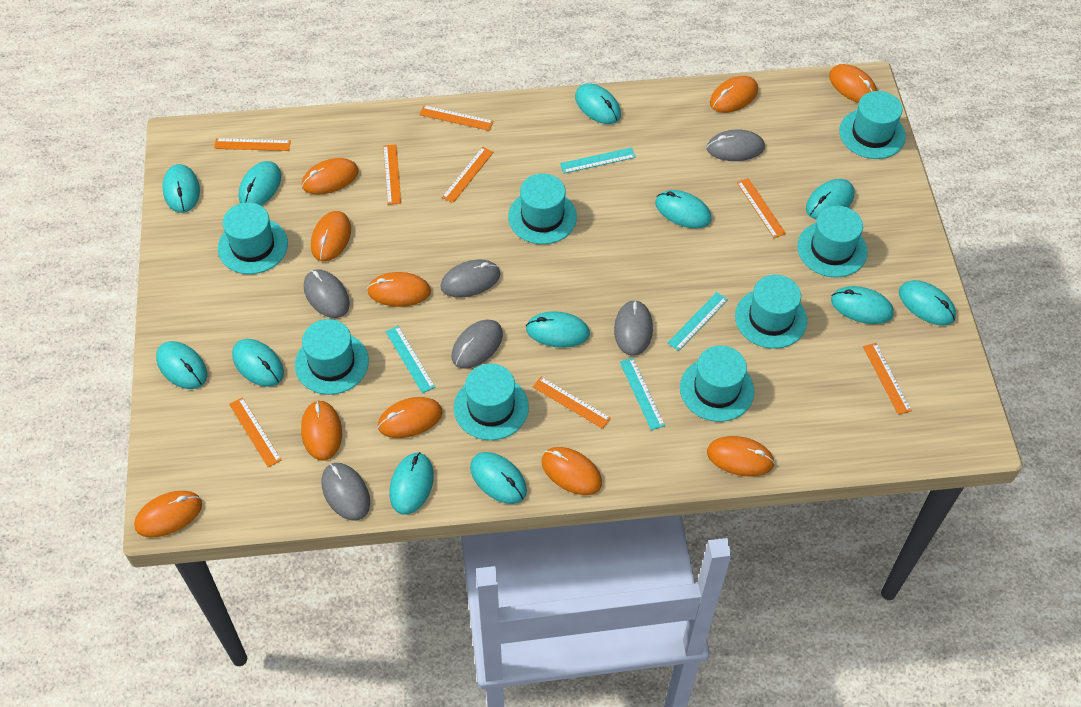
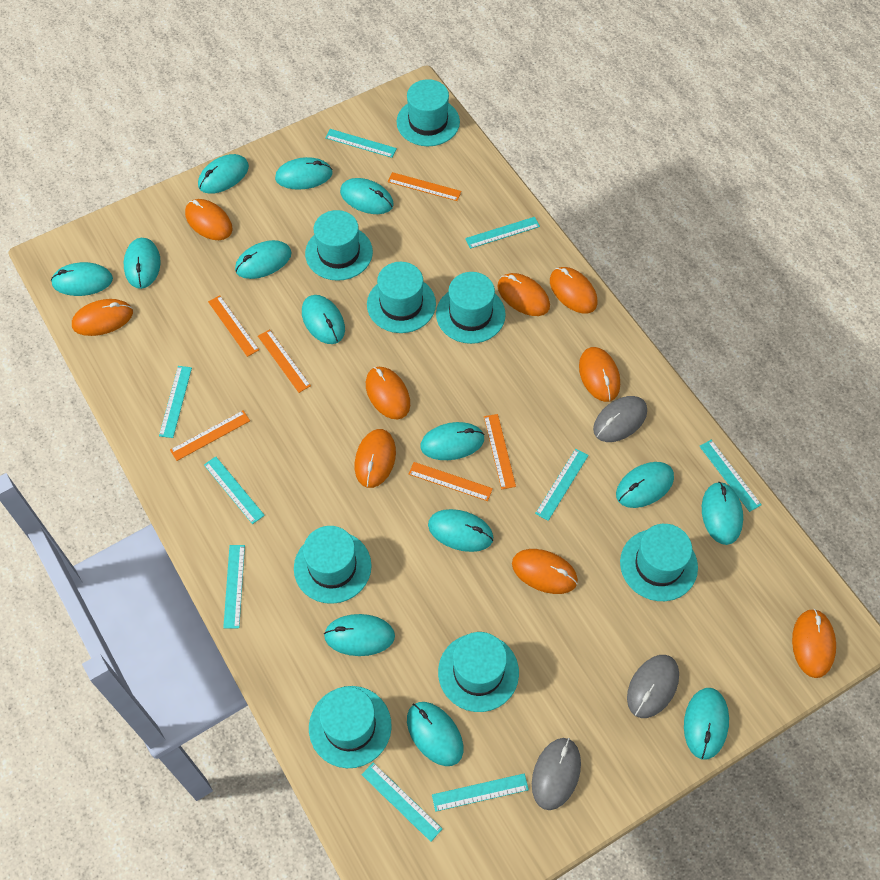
grey mouse: [304,270,350,318] [321,463,370,521] [440,260,500,298] [452,320,503,369] [614,300,653,356] [707,130,765,161] = 6 -> [532,738,581,810] [593,396,647,442] [627,655,679,718] = 3
orange mouse: [134,491,202,537] [301,400,342,461] [302,158,359,195] [311,211,351,261] [367,272,431,307] [378,397,443,438] [542,447,602,495] [707,436,775,476] [710,76,758,113] [829,64,877,103] = 10 -> [72,299,133,336] [185,199,233,240] [355,429,396,488] [366,367,410,420] [498,273,550,316] [512,549,578,594] [550,267,598,314] [579,347,620,402] [792,609,836,678] = 9
orange ruler: [214,138,291,151] [229,397,281,468] [383,144,401,205] [419,105,494,131] [442,147,494,203] [533,377,611,429] [737,178,786,238] [863,343,912,415] = 8 -> [170,410,250,461] [208,295,259,357] [258,329,311,393] [388,172,462,201] [409,462,493,501] [484,414,516,489] = 6
turquoise mouse: [156,341,207,389] [163,164,200,213] [232,339,284,387] [239,161,281,206] [389,452,434,515] [470,452,527,504] [526,311,590,348] [575,83,621,124] [655,190,712,229] [806,179,854,220] [831,286,894,324] [899,280,956,325] = 12 -> [51,262,113,296] [124,238,161,289] [198,154,249,194] [235,240,292,279] [275,157,333,190] [302,295,345,344] [324,614,395,656] [340,178,394,214] [407,702,463,766] [420,422,485,460] [428,509,493,552] [616,462,674,508] [684,688,729,759] [702,482,743,545] = 14
turquoise ruler: [385,326,435,393] [560,147,636,173] [620,358,665,430] [668,292,728,351] = 4 -> [159,366,192,438] [204,457,265,524] [223,545,245,629] [325,129,397,158] [362,763,442,842] [432,773,529,812] [465,217,540,249] [535,449,589,521] [699,440,762,512] = 9

